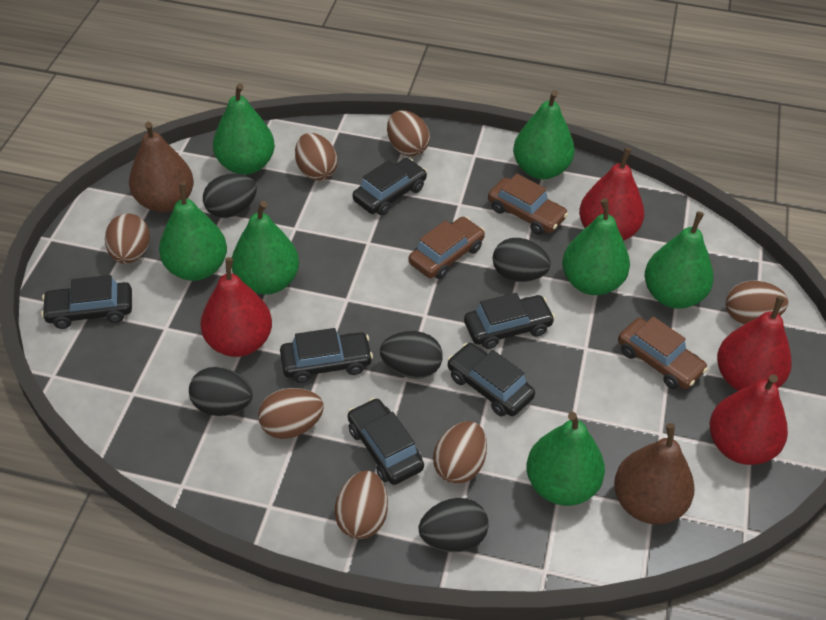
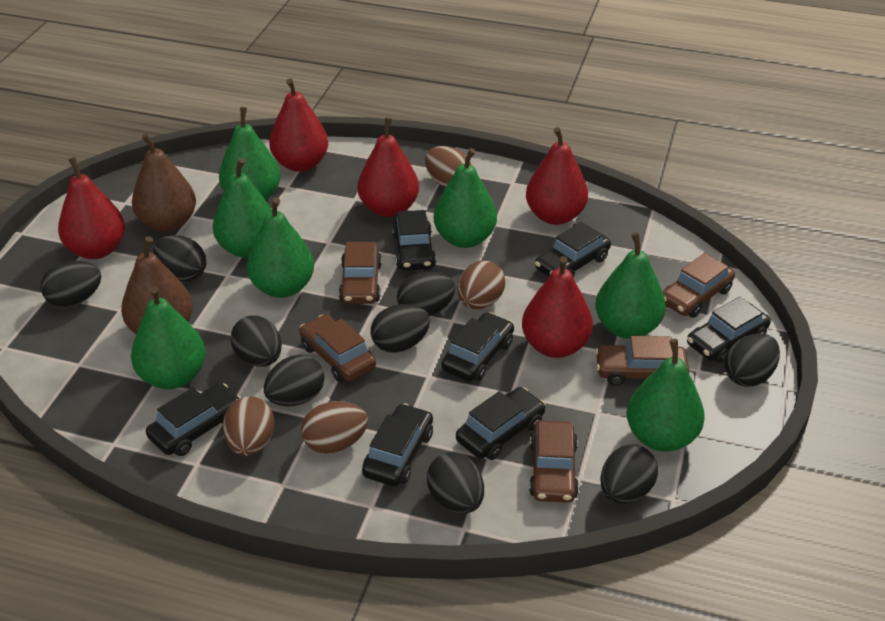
black car: [41,275,132,329] [280,328,373,383] [348,398,424,485] [352,158,427,216] [447,343,535,417] [464,293,555,349] = 6 -> [146,383,241,456] [362,403,433,486] [392,210,436,271] [441,312,514,382] [456,387,546,460] [535,222,611,278] [687,297,771,363] = 7
black egg: [189,367,253,416] [203,174,257,218] [380,331,443,379] [419,498,489,552] [493,238,551,282] = 5 -> [41,261,101,308] [154,235,206,281] [231,316,282,367] [264,355,324,406] [371,304,430,353] [397,272,455,317] [427,452,484,514] [600,444,658,504] [725,333,780,387] = 9
brown car: [409,217,485,279] [488,174,568,235] [618,316,708,389] = 3 -> [299,314,376,382] [339,242,382,304] [529,420,579,503] [595,336,689,386] [662,253,735,318] = 5
brown egg: [105,213,150,264] [258,388,324,439] [295,133,338,180] [335,471,388,539] [387,110,430,156] [433,421,487,484] [726,281,788,325] = 7 -> [223,396,275,456] [301,401,368,454] [425,146,471,187] [458,261,505,309] = 4
red pear: [201,257,272,357] [579,147,644,241] [710,374,788,465] [717,296,792,391] = 4 -> [58,157,125,259] [269,78,328,172] [358,117,419,217] [522,256,593,358] [526,127,588,225] = 5

